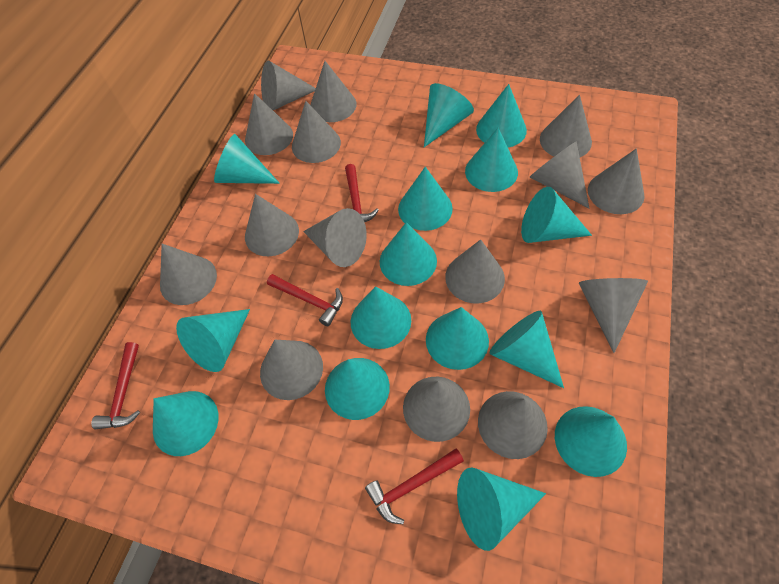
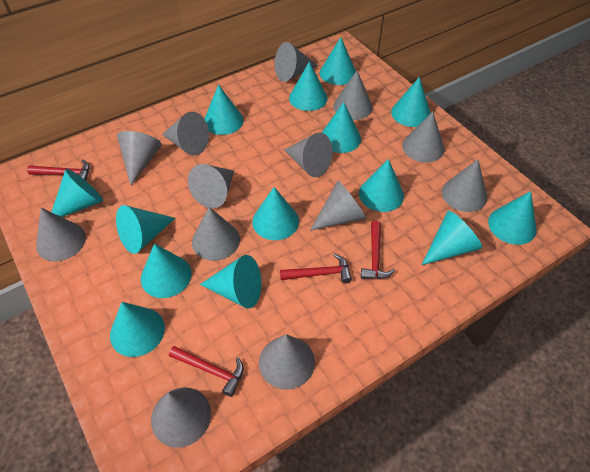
grey cone: [160,244,217,305] [245,93,293,155] [245,194,299,256] [260,340,323,400] [261,61,316,110] [292,101,341,163] [303,208,367,267] [310,61,357,122] [403,377,470,442] [445,239,505,303] [478,391,548,459] [530,141,589,208] [540,95,592,157] [579,278,648,353] [588,149,645,214] = 15 -> [36,208,86,262] [117,131,162,185] [151,387,211,448] [162,112,209,155] [188,164,234,208] [192,207,240,261] [259,334,315,390] [275,42,318,82] [284,132,333,177] [310,180,367,231] [333,71,373,120] [402,111,444,163] [442,159,487,212] = 13
turquoise cone: [153,391,219,456] [176,309,250,372] [214,134,280,184] [325,358,390,420] [351,286,411,349] [380,222,437,286] [398,167,453,231] [424,83,474,147] [426,307,489,370] [457,468,546,551] [465,128,518,192] [476,84,527,148] [489,311,564,388] [521,187,592,243] [555,406,627,477] = 15 -> [52,169,103,217] [110,302,165,357] [116,205,175,254] [141,243,192,298] [200,255,262,309] [204,85,244,135] [252,187,299,240] [289,62,328,111] [320,37,356,85] [322,102,361,153] [359,159,404,212] [391,77,431,127] [422,211,482,265] [488,191,537,245] = 14

